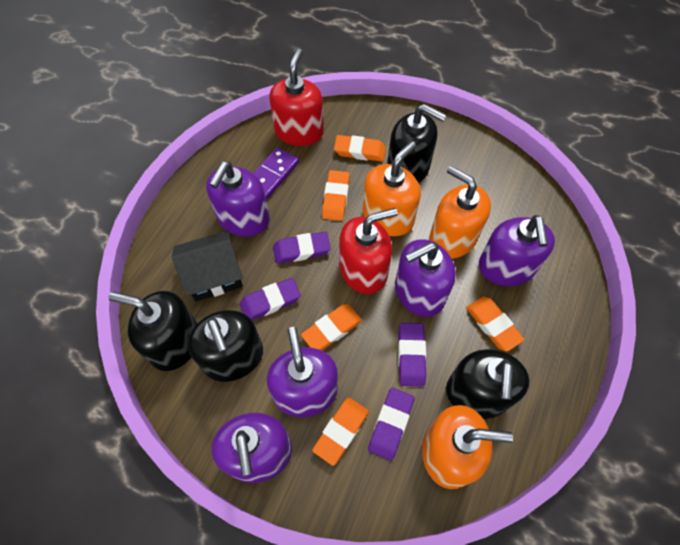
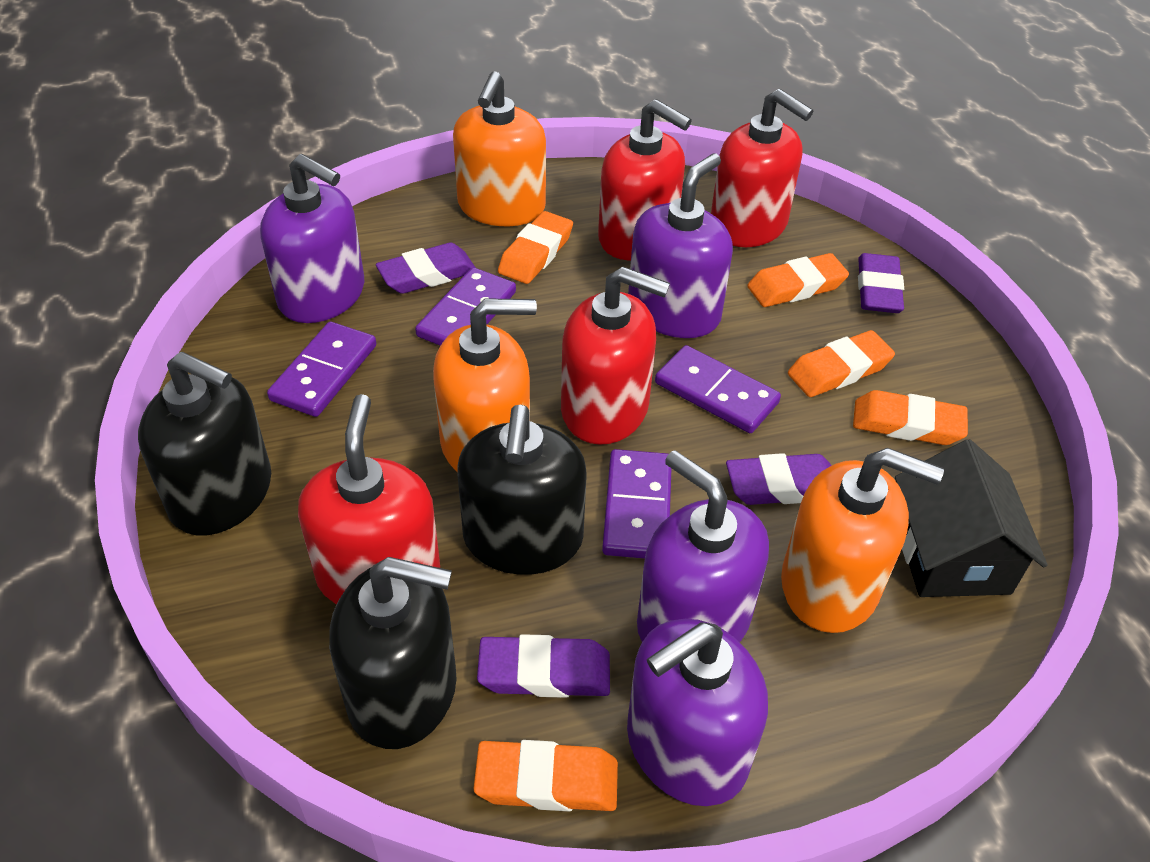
black soap dispenser: [108,291,197,371] [187,310,263,382] [387,104,446,183] [446,349,530,419] = 4 -> [138,351,271,535] [329,557,457,749] [457,405,587,575] = 3
purple domino: [253,147,299,200] = 1 -> [267,322,376,417] [415,267,516,346] [602,449,672,559] [655,345,781,433] = 4
purple soap dispenser: [206,161,270,237] [212,413,292,483] [267,327,338,417] [395,239,456,317] [479,215,555,286] = 5 -> [260,154,364,323] [627,619,768,806] [628,153,733,338] [637,450,769,642] = 4
red soap dispenser: [269,49,324,146] [339,208,398,294] = 2 -> [298,394,440,605] [561,267,670,445] [598,99,692,261] [711,89,813,247] = 4

